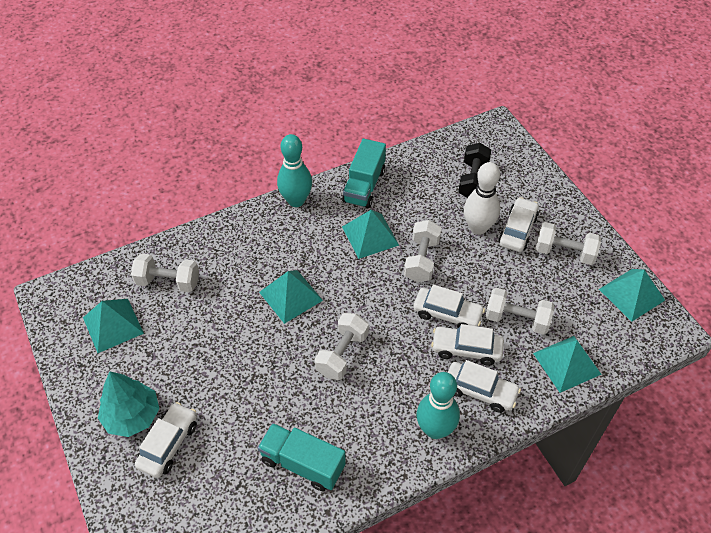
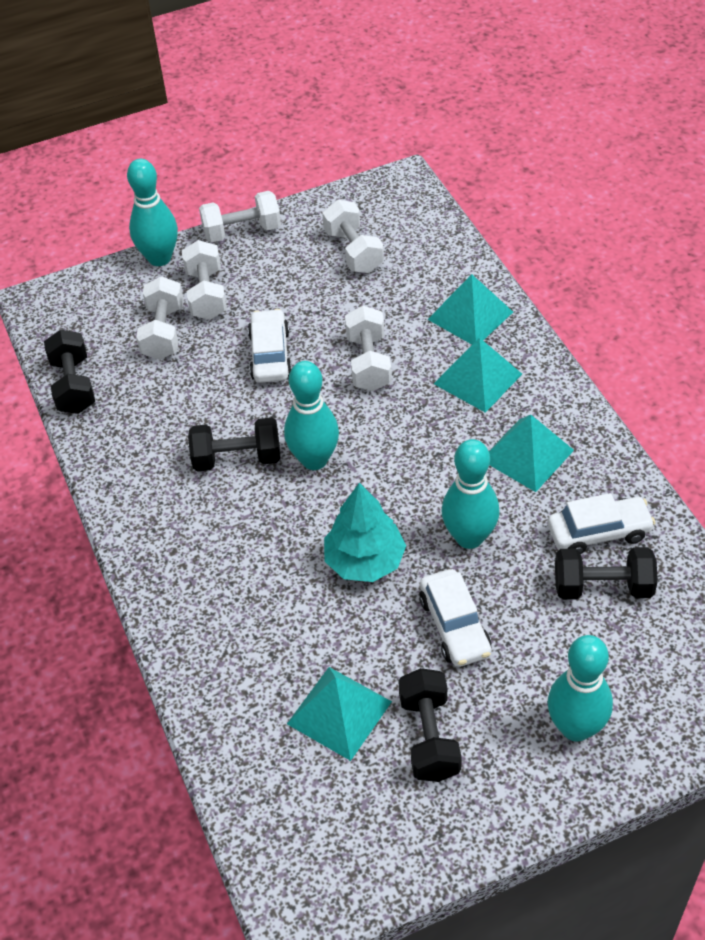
black dumbbell: [458,143,491,198] = 1 -> [44,330,95,414] [188,417,280,472] [398,668,462,782] [555,547,658,600] = 4
turquoise bowling pin: [277,134,312,207] [417,372,460,439] = 2 -> [127,159,178,266] [284,361,339,470] [442,439,500,549] [547,635,613,742] = 4
turquoise pyramid: [83,299,144,353] [259,270,323,324] [342,210,399,259] [533,336,601,393] [599,269,665,322] = 5 -> [287,667,392,761] [427,274,513,345] [434,338,522,413] [489,415,574,492] = 4
turquoise truck: [258,423,346,491] [342,139,386,208] = 2 -> none = 0
white bowling pin: [464,162,500,235] = 1 -> none = 0
white car: [135,402,197,478] [413,285,485,328] [431,324,504,366] [448,360,521,413] [498,197,539,252] = 5 -> [248,309,292,383] [419,569,491,667] [548,493,655,554] = 3

